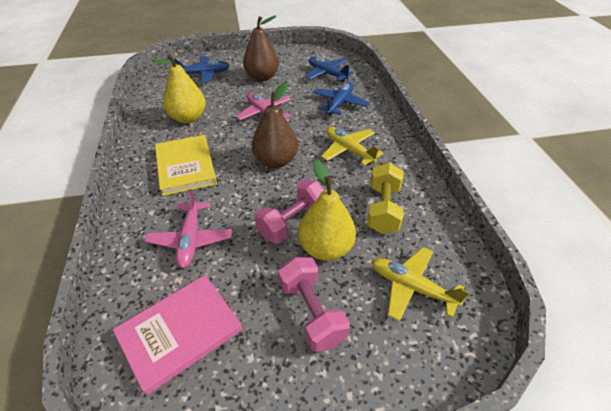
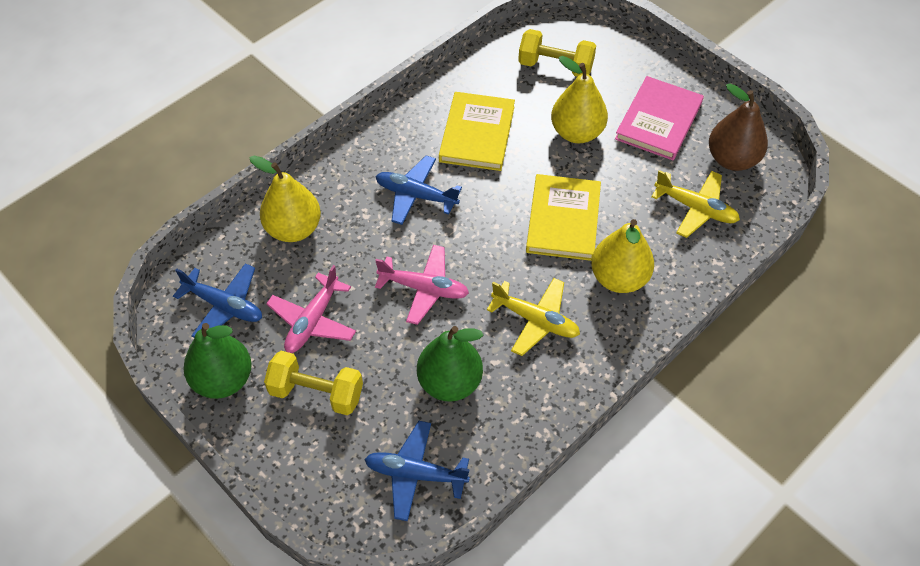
brown pear: [243,15,279,81] [252,82,298,168] = 2 -> [709,83,768,171] = 1
green pear: none = 0 -> [184,323,252,399] [417,326,483,402] = 2
pink dumbbell: [255,180,324,244] [278,257,350,352] = 2 -> none = 0
yellow book: [155,135,217,196] = 1 -> [439,92,515,171] [526,174,601,261] = 2
yellow dumbbell: [367,163,404,234] = 1 -> [264,351,363,415] [518,29,596,77] = 2
yellow pear: [153,54,206,123] [298,160,356,261] = 2 -> [249,156,321,242] [551,56,608,143] [591,219,654,293] = 3

